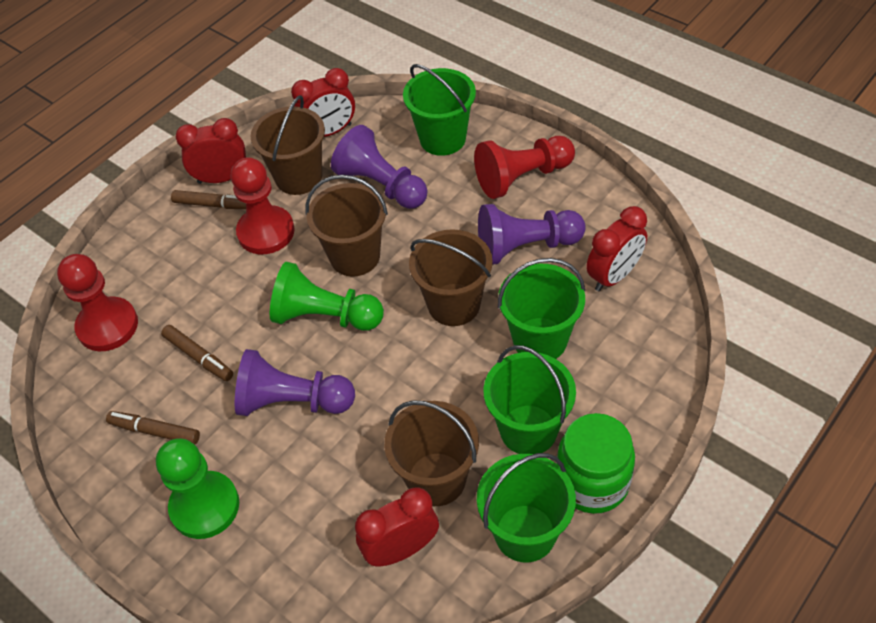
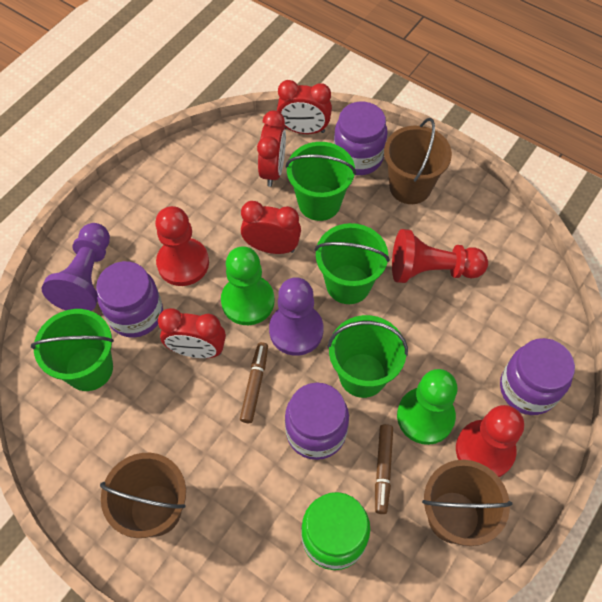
brown bucket: [251,95,325,195] [305,175,388,277] [384,400,479,506] [409,229,493,326] = 4 -> [100,453,186,538] [384,118,452,204] [422,460,513,546] = 3
brown marker: [106,411,200,445] [161,325,233,381] [171,190,246,209] = 3 -> [240,342,268,423] [375,424,393,514] = 2
purple jar: none = 0 -> [96,261,163,338] [285,383,349,460] [334,102,387,175] [500,338,575,415] = 4
purple pawn: [235,349,355,416] [331,125,428,209] [478,204,586,265] = 3 -> [42,223,110,311] [269,277,324,356] = 2

